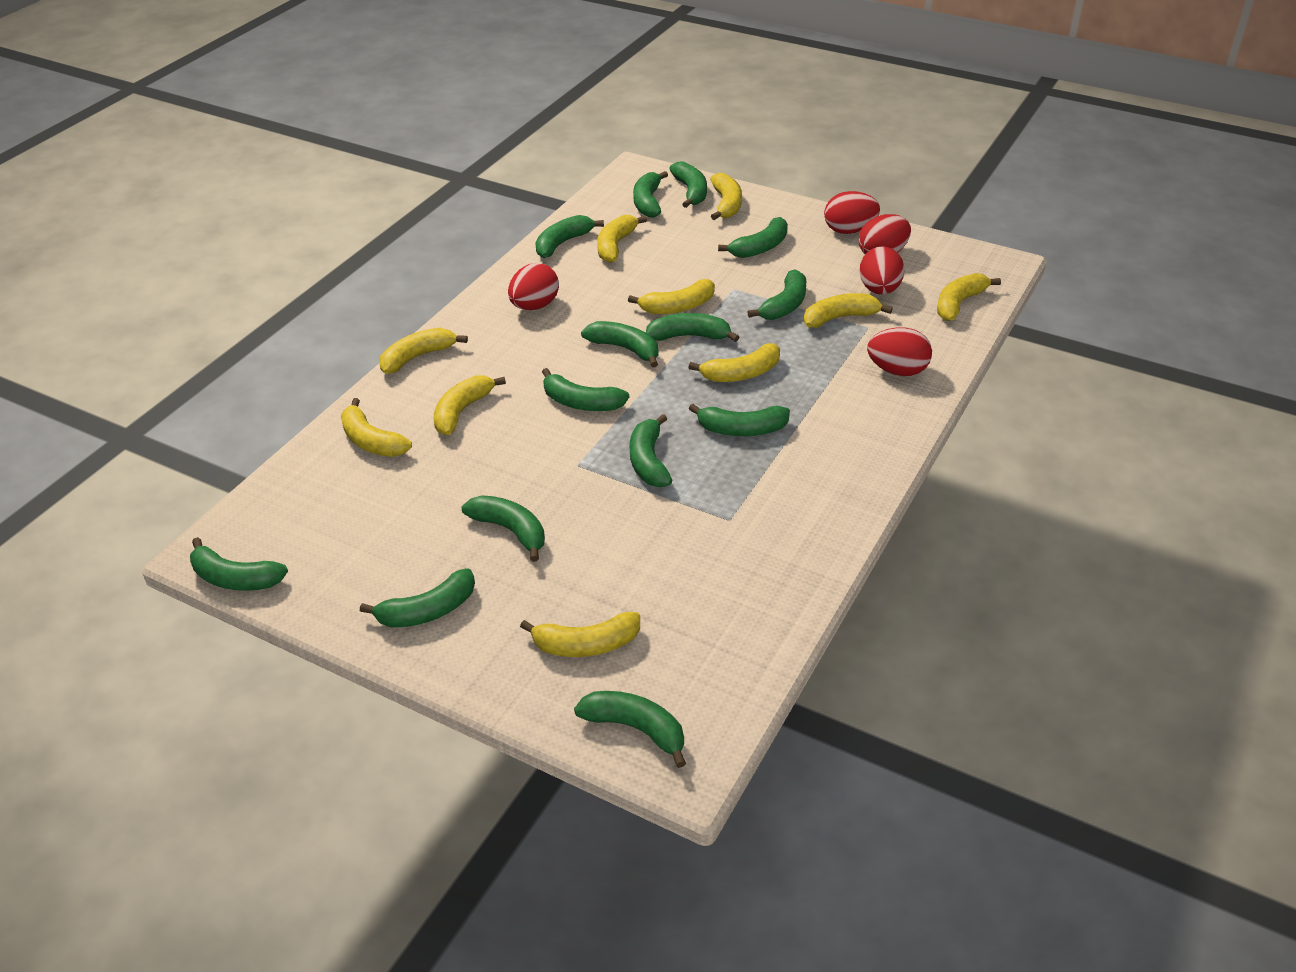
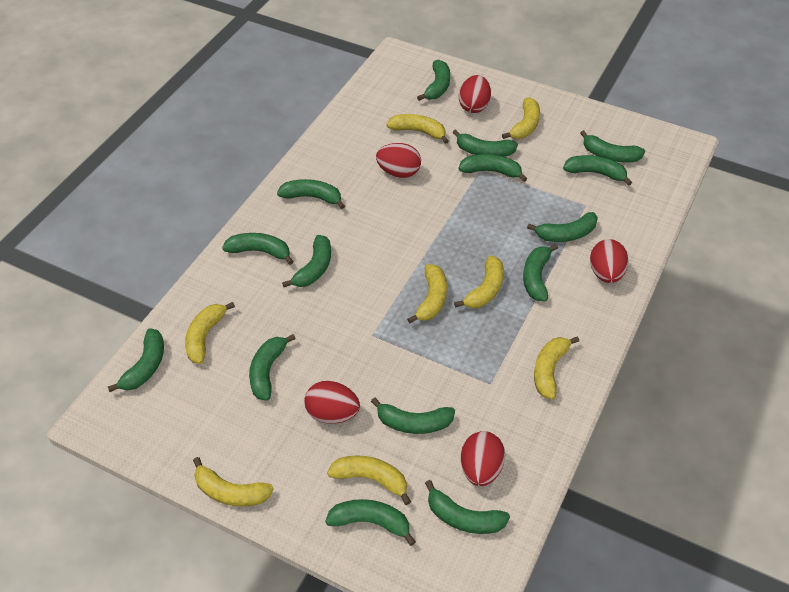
green banana: [190,537,288,591] [360,568,475,627] [461,495,545,562] [535,215,604,258] [542,368,629,411] [574,691,686,768] [581,321,658,368] [629,414,672,487] [633,171,668,218] [646,313,739,342] [669,161,707,208] [689,404,790,436] [718,217,788,258] [747,269,806,320] = 14 -> [108,328,164,392] [222,233,294,265] [249,334,296,401] [277,179,345,209] [282,235,331,287] [325,499,416,546] [371,397,455,434] [417,60,450,101] [425,480,510,534] [452,129,518,157] [459,154,527,182] [523,244,558,301] [527,212,598,242] [563,155,632,186] [580,130,645,162] = 15
yellow banana: [341,398,412,457] [379,328,468,374] [433,375,506,435] [520,612,640,657] [597,215,647,263] [628,279,715,314] [688,343,780,382] [710,173,742,220] [804,293,893,328] [937,273,1001,321] = 10 -> [185,302,235,364] [193,457,274,507] [327,455,411,505] [386,114,449,144] [407,264,447,323] [454,256,504,308] [502,98,540,139] [534,336,579,399] = 8

